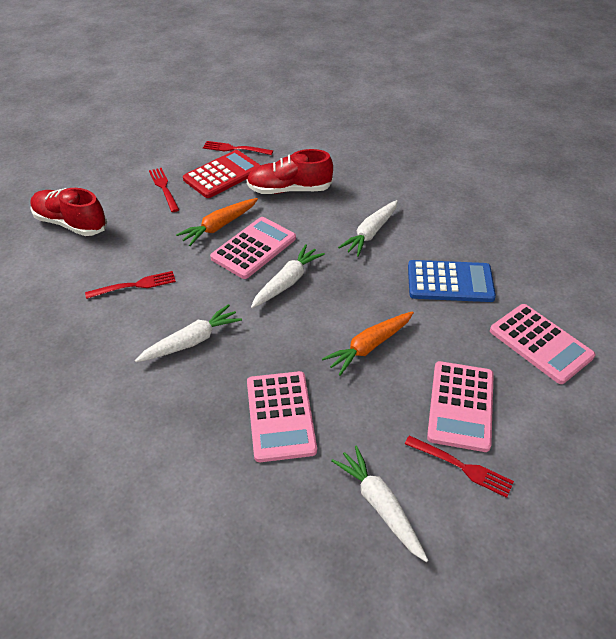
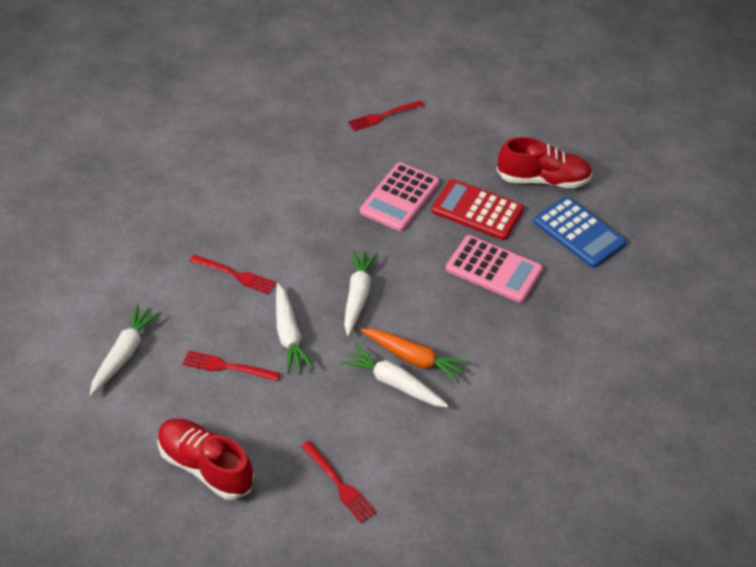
orange carrot: [176,198,258,246] [322,311,414,376] = 2 -> [361,328,469,383] = 1
pink calculator: [210,217,296,279] [247,371,317,462] [427,361,494,452] [490,304,595,384] = 4 -> [360,162,440,231] [446,235,543,303] = 2

